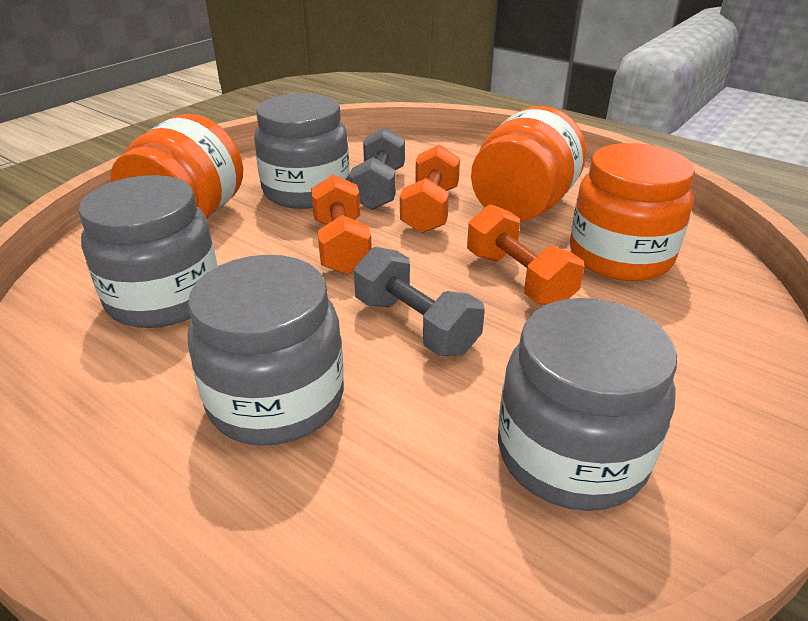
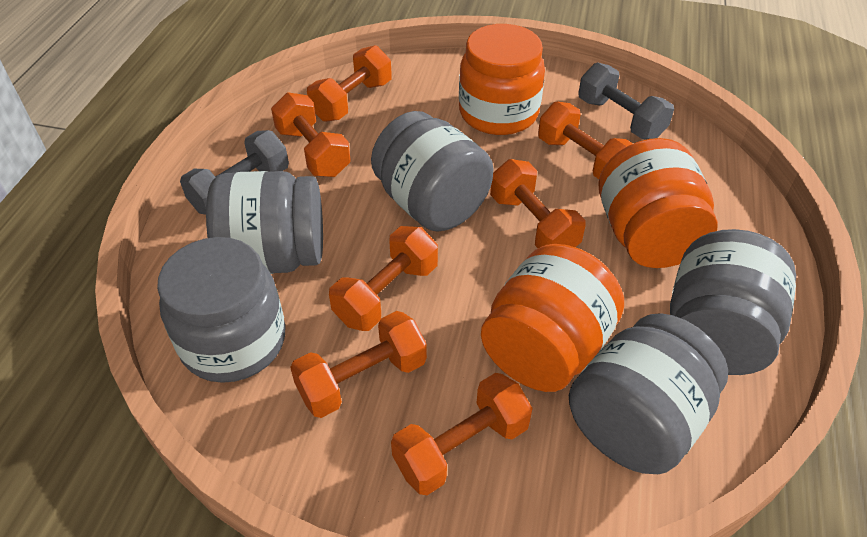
grey jar: [78,175,218,328] [187,255,344,446] [254,93,350,209] [498,298,677,511] = 4 -> [157,237,285,383] [206,171,323,274] [371,111,493,232] [569,313,728,474] [670,229,796,375] = 5
orange dumbbell: [311,174,372,275] [400,145,460,233] [467,204,585,305] = 3 -> [271,92,351,177] [290,311,427,418] [307,45,392,122] [329,226,438,331] [391,373,533,495] [490,159,586,248] [538,101,633,179] = 7

